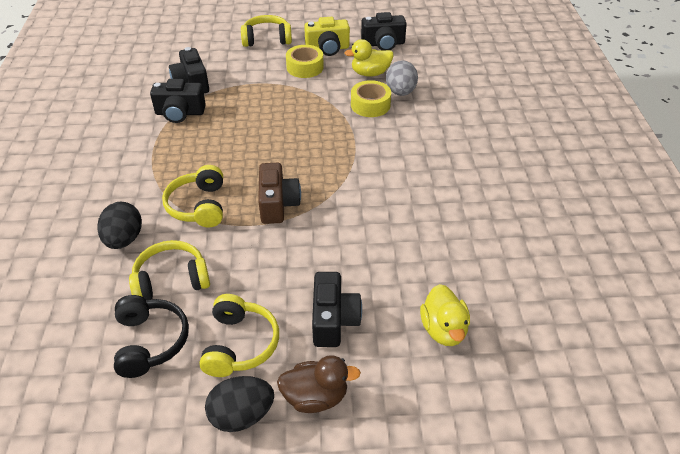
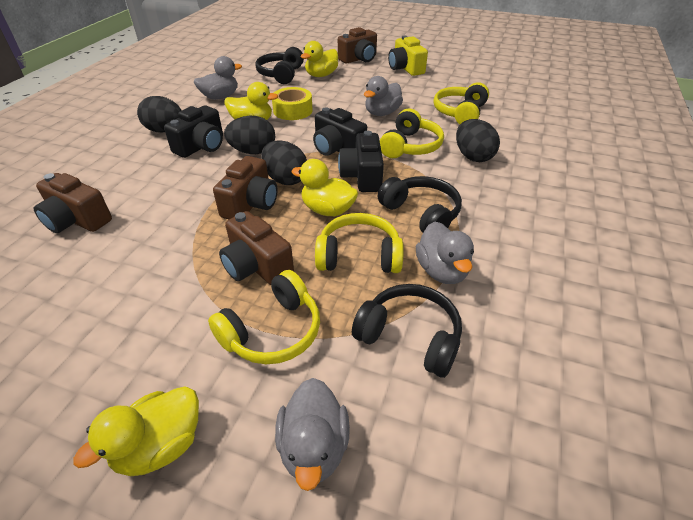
black camera: [150,79,206,123] [169,47,209,93] [312,272,362,347] [361,12,407,51] = 4 -> [164,106,223,158] [313,107,367,156] [338,131,384,192] = 3
black egg: [97,202,142,249] [205,376,274,432] = 2 -> [137,96,182,133] [224,116,275,154] [261,140,307,185] [456,119,500,162] = 4
black headphones: [114,295,189,378] = 1 -> [255,47,304,84] [352,284,462,378] [378,176,462,233] = 3
brown camera: [258,163,301,224] = 1 -> [34,173,112,233] [213,156,278,219] [219,211,294,285] [338,27,377,63] = 4
brown duck: [277,355,361,413] = 1 -> none = 0
grey duck: none = 0 -> [194,56,242,100] [275,378,350,491] [364,76,403,116] [416,221,474,284] = 4
grey egg: [386,60,418,96] = 1 -> none = 0
yellow duck: [344,39,393,77] [420,284,470,346] = 2 -> [73,386,199,476] [225,82,278,120] [291,159,358,216] [301,41,338,77] = 4
yellow tape: [286,45,324,78] [351,80,391,117] = 2 -> [272,87,313,120] = 1

